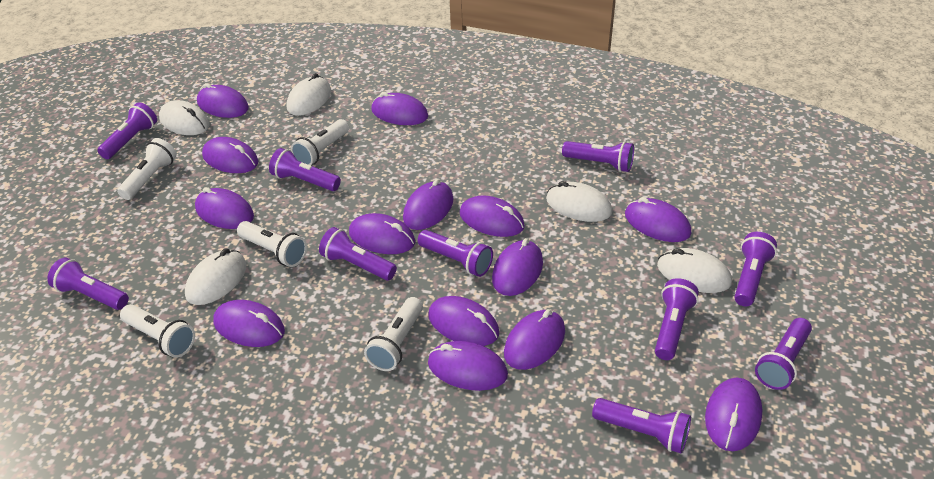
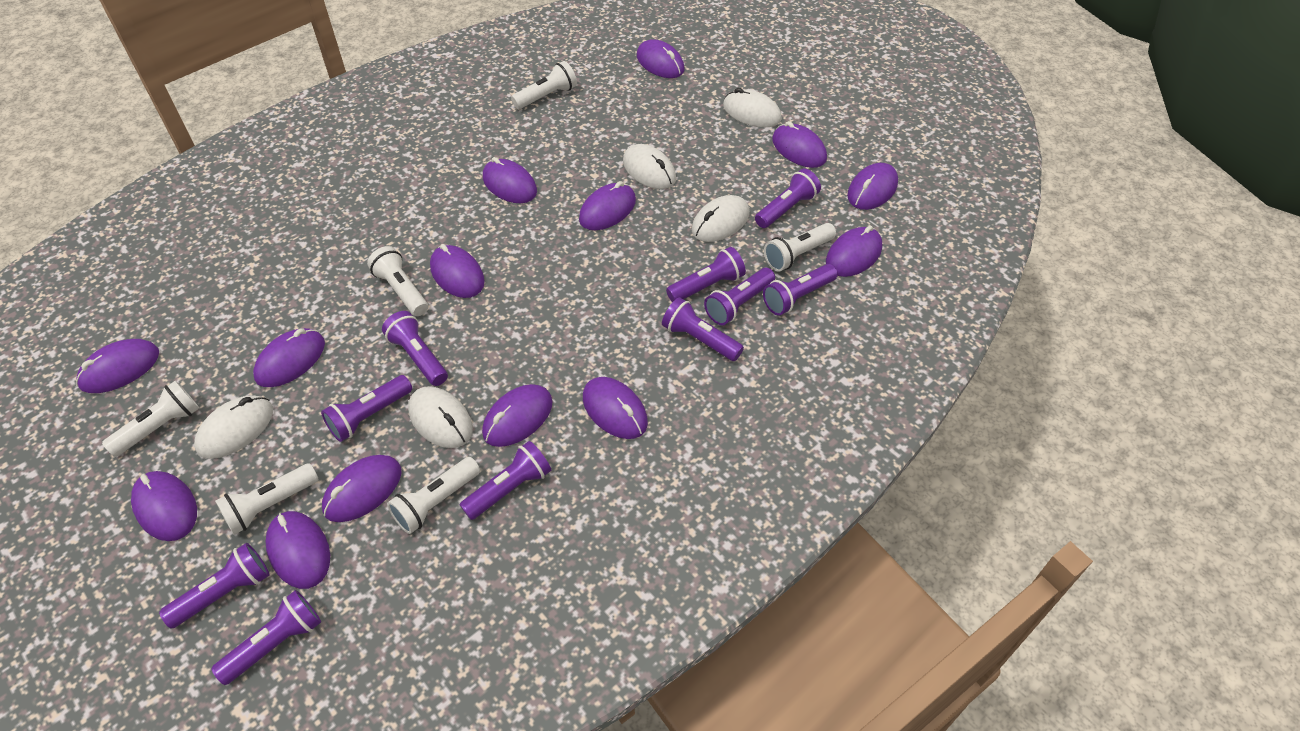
white flashlight: [117,138,177,200] [120,304,195,358] [237,221,307,267] [291,119,349,165] [364,297,423,371] = 5 -> [102,380,199,457] [215,463,319,535] [367,246,428,316] [387,457,480,534] [511,61,577,109] [764,223,836,272] = 6

